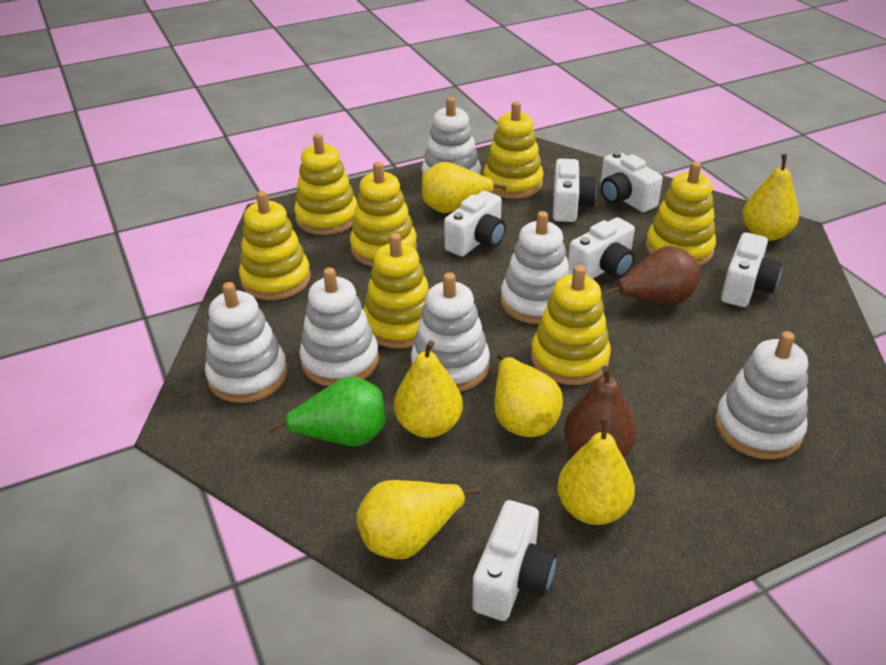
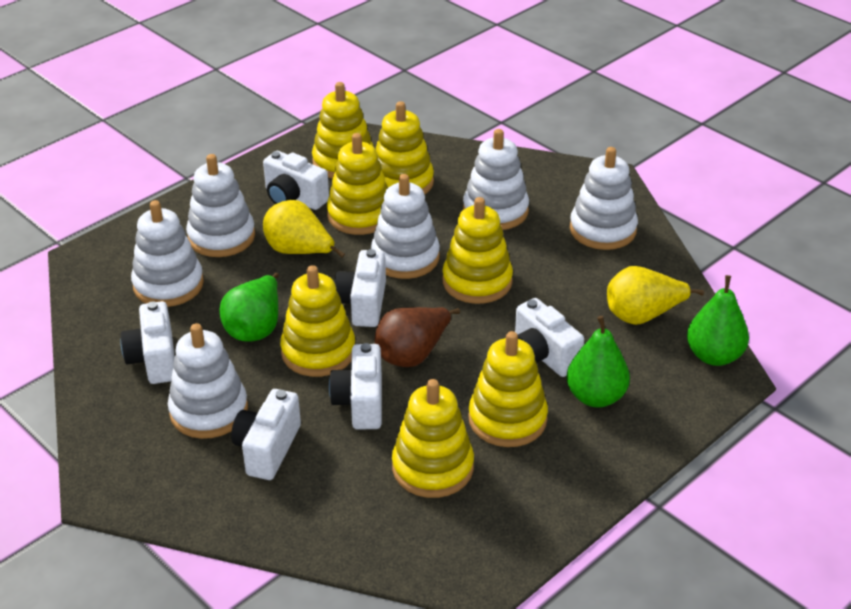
brown pear: [564,366,637,457] [603,246,700,304] = 2 -> [375,307,460,367] = 1
green pear: [267,377,386,446] = 1 -> [220,273,279,342] [566,316,630,408] [687,275,749,366] = 3
yellow pear: [356,480,481,559] [394,340,463,438] [422,162,507,213] [494,354,563,437] [557,417,635,525] [743,154,799,241] = 6 -> [263,200,345,258] [607,266,704,325] = 2

